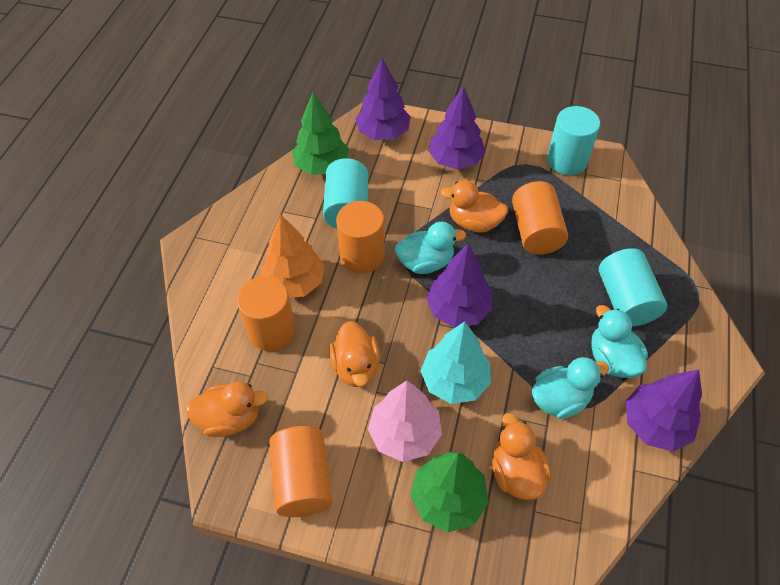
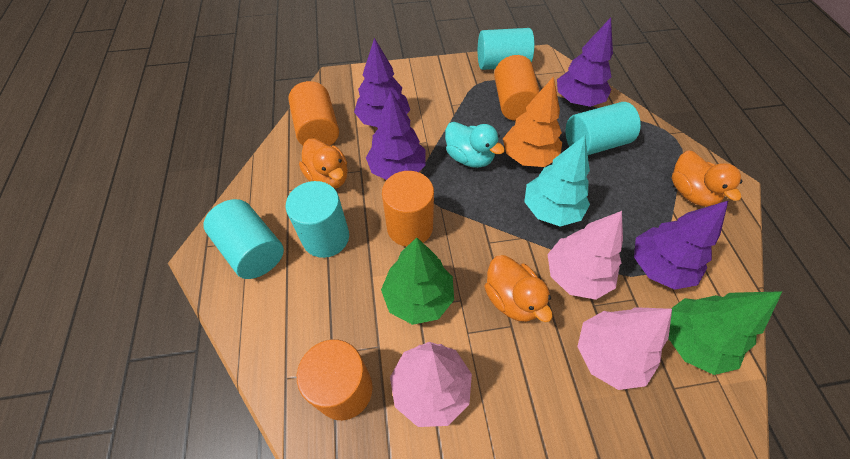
orange duck: [185,382,268,437] [329,321,380,387] [441,180,508,233] [492,413,551,500] = 4 -> [299,138,348,189] [484,255,553,322] [672,150,743,207] = 3
pink tree: [368,381,442,462] = 1 -> [390,342,472,427] [547,211,623,300] [577,307,672,390] = 3
turquoise cylinder: [323,158,368,229] [547,106,600,175] [599,248,667,326] = 3 -> [204,199,284,279] [286,181,349,258] [478,28,534,70] [566,102,641,155] = 4
turquoise duck: [395,222,466,274] [532,357,609,419] [591,305,648,378] = 3 -> [445,122,505,168] = 1

